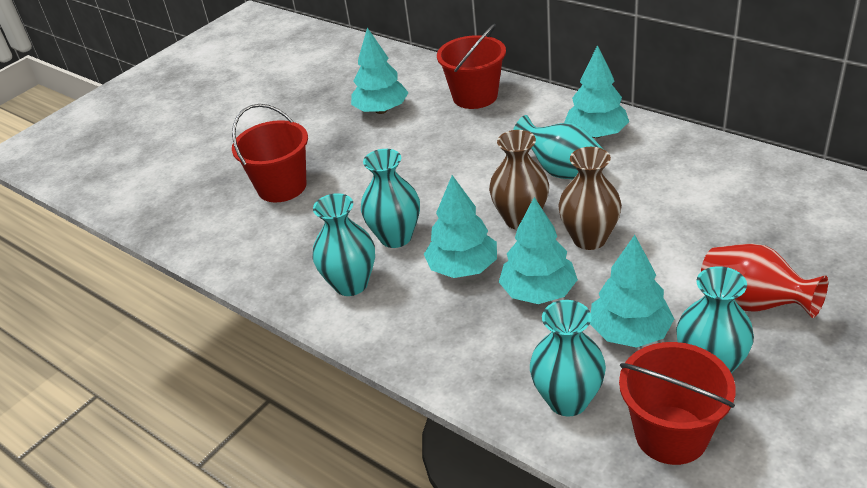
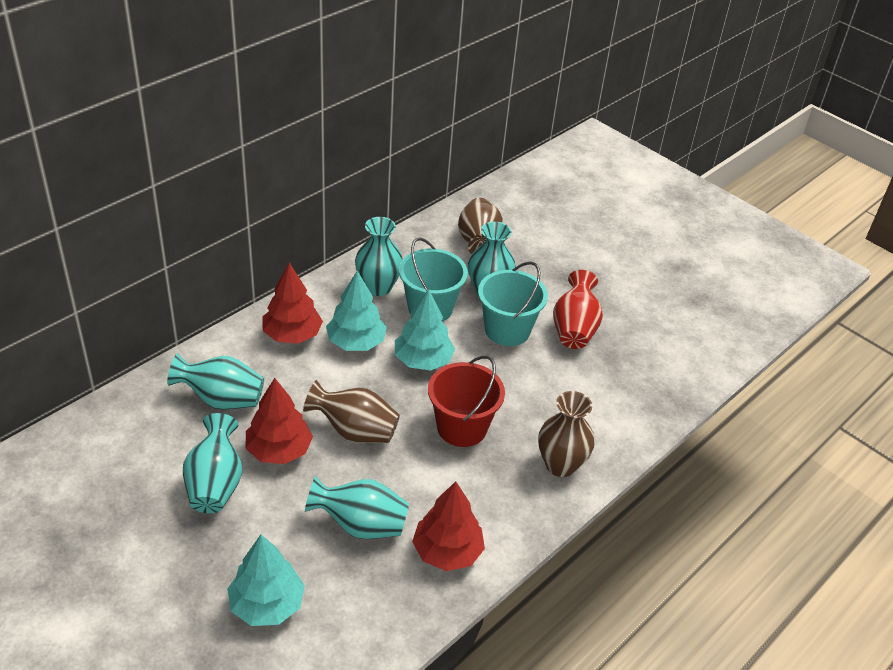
brown vase: [489,130,549,230] [558,147,622,250] = 2 -> [303,380,400,443] [458,198,503,255] [538,391,595,477] = 3
red bucket: [232,104,308,202] [437,24,506,109] [619,342,736,465] = 3 -> [428,356,505,447] = 1
red tree: none = 0 -> [245,378,313,464] [262,263,323,344] [412,481,485,571] = 3
turquoise bucket: none = 0 -> [399,238,468,322] [478,261,548,346] = 2
turquoise tree: [351,27,409,114] [424,175,497,278] [499,197,578,304] [564,45,629,138] [590,235,674,348] = 5 -> [227,535,305,626] [326,271,387,351] [395,289,455,371] = 3

